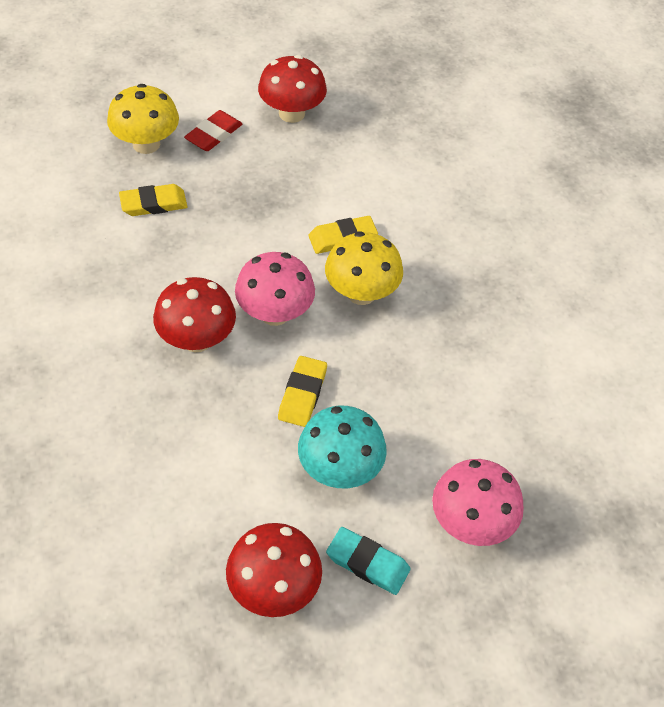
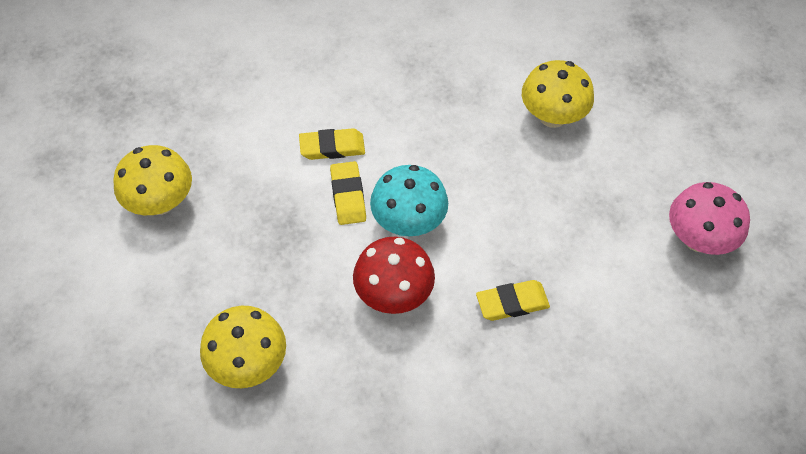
pink mushroom: [235,252,315,326] [432,459,524,546] = 2 -> [669,182,750,255] = 1
red eraser: [184,110,242,151] = 1 -> none = 0
red mushroom: [153,277,236,352] [226,523,322,617] [258,55,327,123] = 3 -> [353,237,435,314] = 1
turquoise eraser: [326,527,410,595] = 1 -> none = 0
yellow mushroom: [107,84,179,154] [325,231,403,305] = 2 -> [113,145,192,215] [200,306,286,388] [522,60,594,128] = 3

